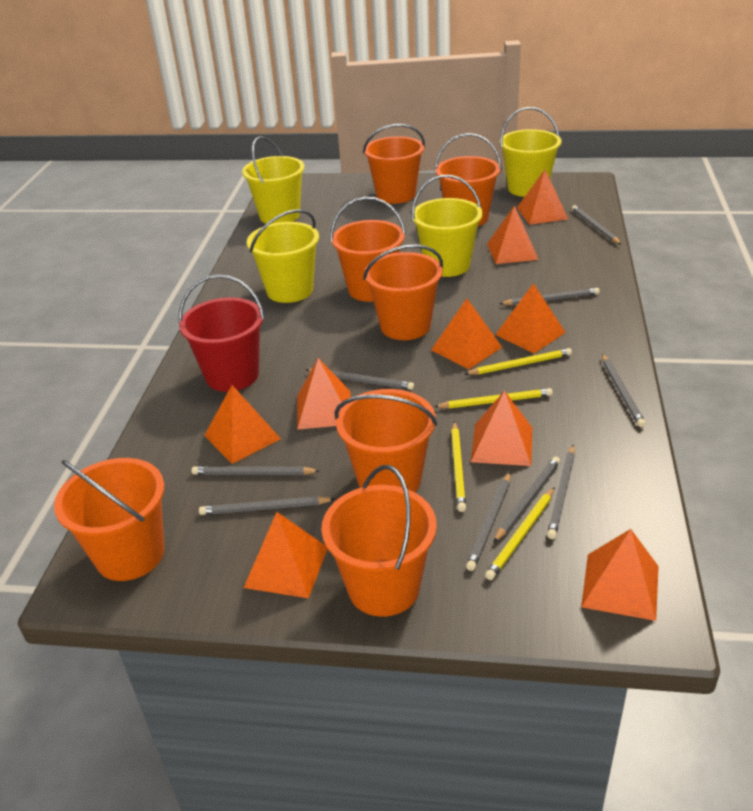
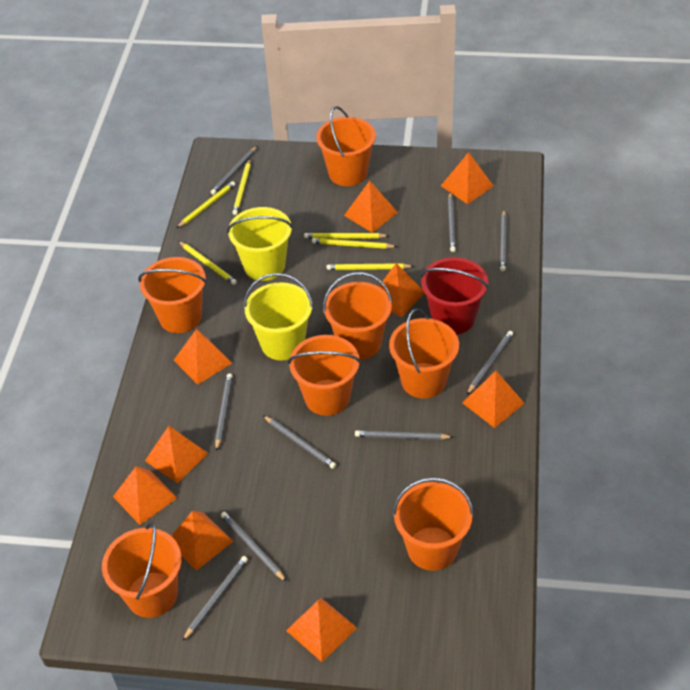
yellow bucket: [242,136,305,224] [247,209,319,303] [411,175,483,277] [499,107,562,197] = 4 -> [227,207,293,281] [244,273,313,360] = 2
yellow pencil: [434,388,553,409] [451,421,466,512] [465,348,572,375] [485,487,555,580] = 4 -> [177,181,235,228] [178,241,237,285] [232,159,251,215] [304,233,389,238] [312,238,397,249] [327,263,413,270] = 6

